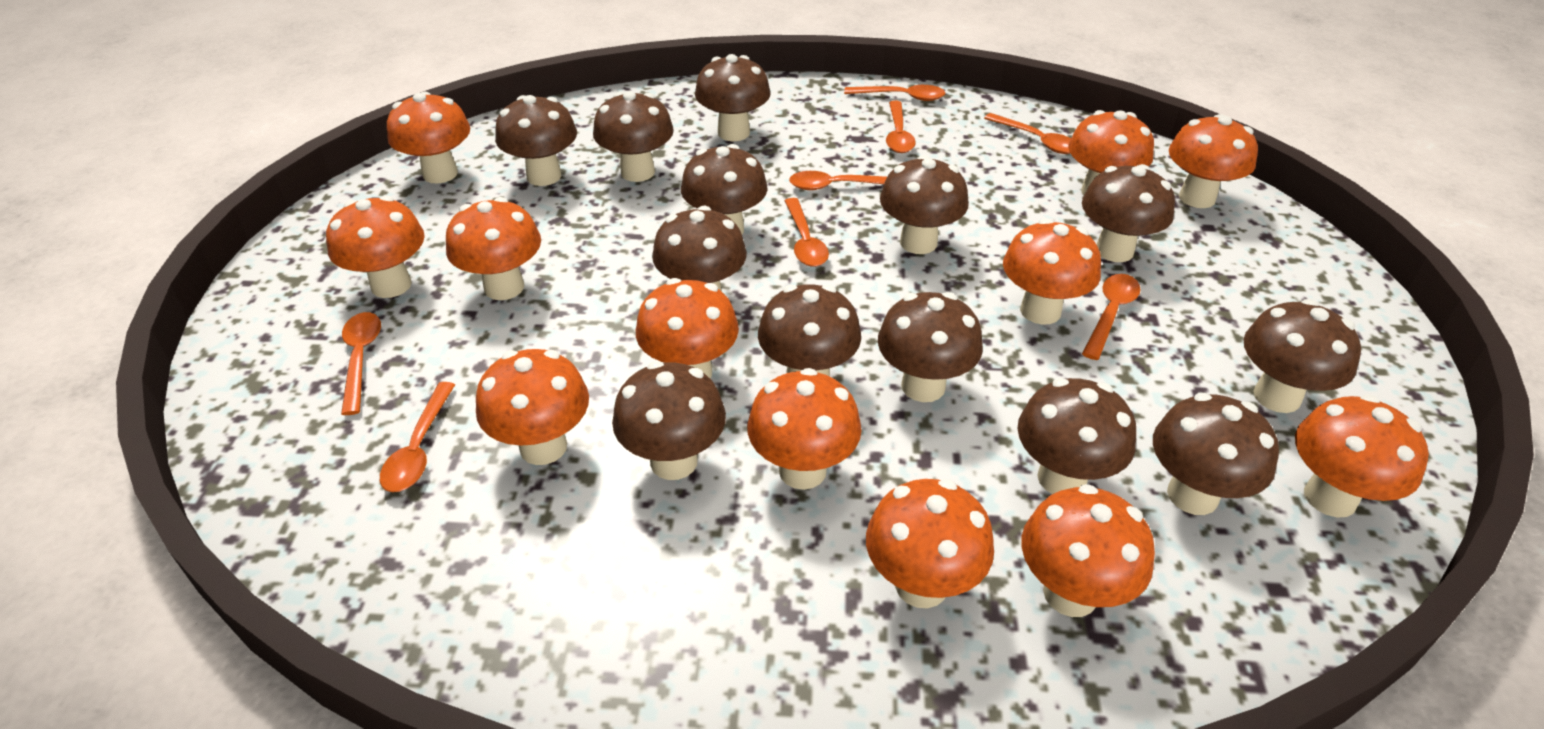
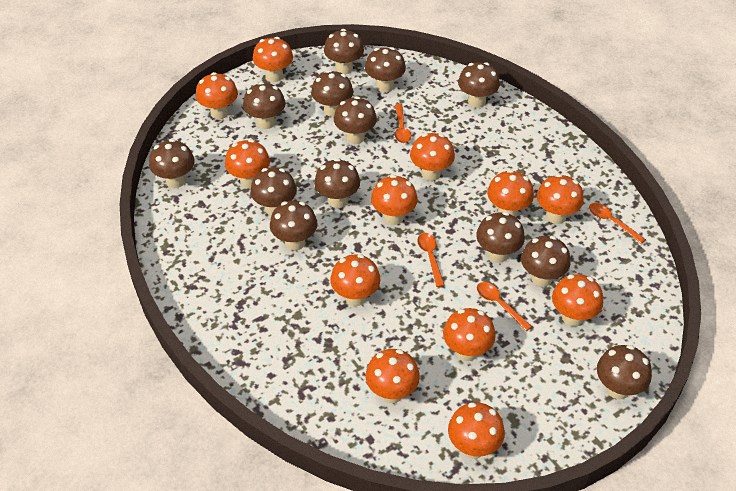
orange spoon: [341,312,381,415] [380,382,455,492] [785,198,829,267] [789,171,887,190] [844,85,945,101] [886,101,916,153] [984,113,1071,154] [1082,274,1141,360] = 8 -> [395,104,411,143] [417,233,445,287] [477,282,532,331] [589,203,646,244] = 4

